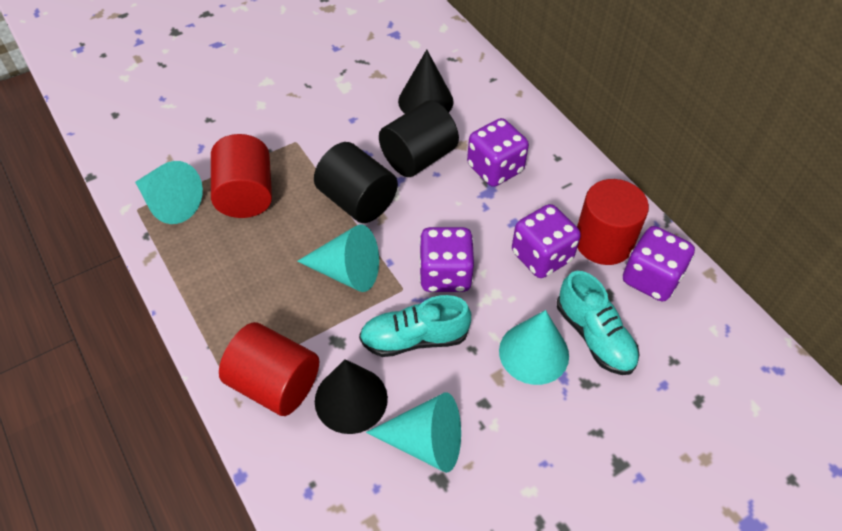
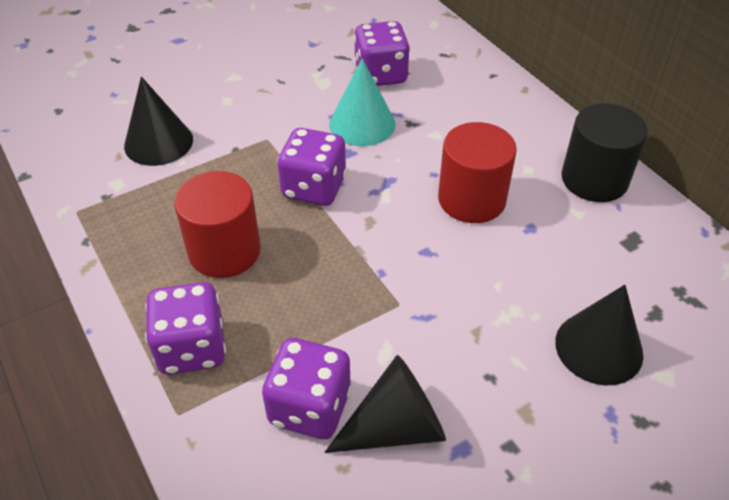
black cone: [315,359,388,434] [398,50,454,114] = 2 -> [124,77,193,166] [325,355,446,453] [555,285,643,385] = 3
black cylinder: [314,142,398,223] [379,100,459,177] = 2 -> [561,103,648,202] = 1
red cylinder: [211,134,272,218] [219,322,319,416] [577,179,649,265] = 3 -> [174,171,261,278] [438,122,517,223] = 2
turquoise cone: [135,161,203,224] [297,224,379,292] [366,392,461,473] [499,310,569,385] = 4 -> [329,58,396,146] = 1
turquoise shoe: [359,295,471,357] [557,271,639,375] = 2 -> none = 0

